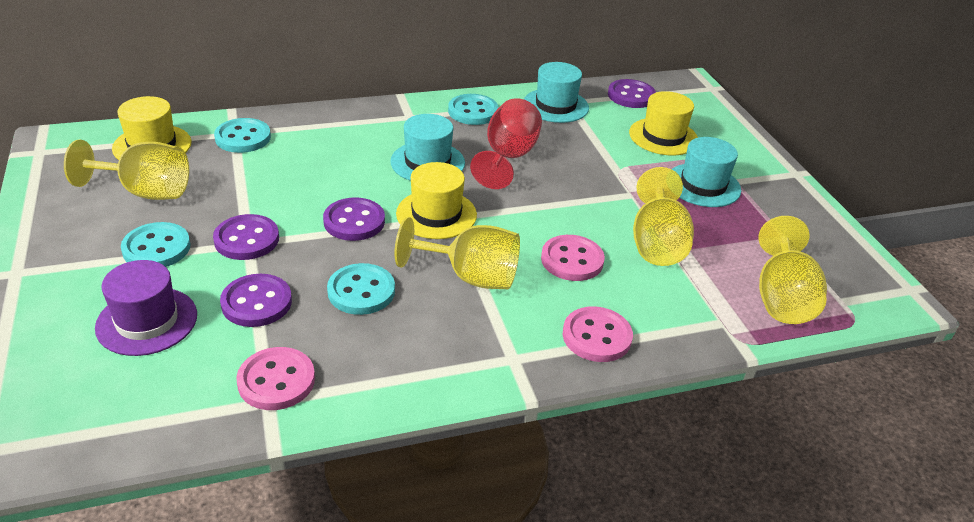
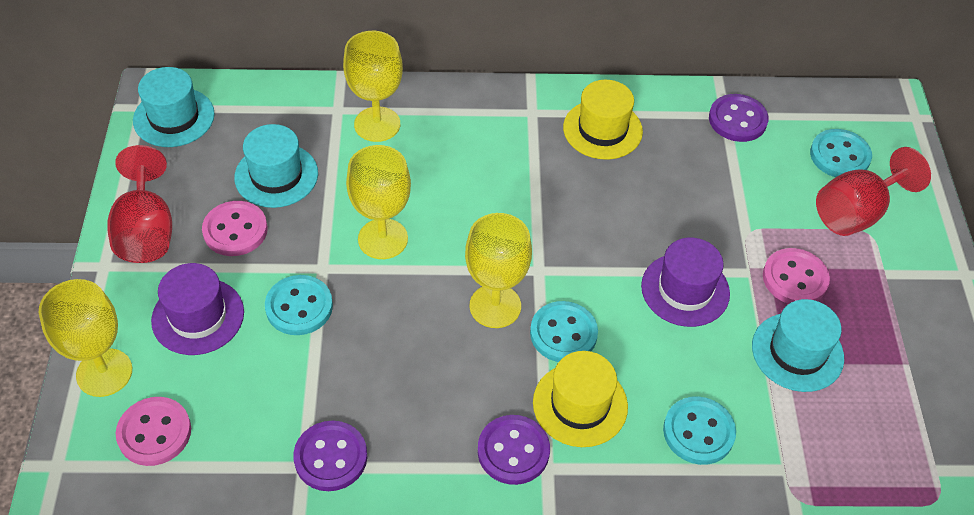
purple button: [213,214,279,260] [220,274,292,327] [323,198,385,241] [608,79,656,108] = 4 -> [293,421,367,491] [478,415,550,485] [709,94,769,142] = 3
purple hat: [95,260,197,356] = 1 -> [151,263,244,355] [641,238,730,327] = 2
red goblet: [470,98,542,189] = 1 -> [108,145,172,263] [816,147,931,236] = 2
yellow hat: [112,96,191,160] [396,162,477,239] [629,91,698,156] = 3 -> [533,351,628,447] [563,80,643,160] = 2

